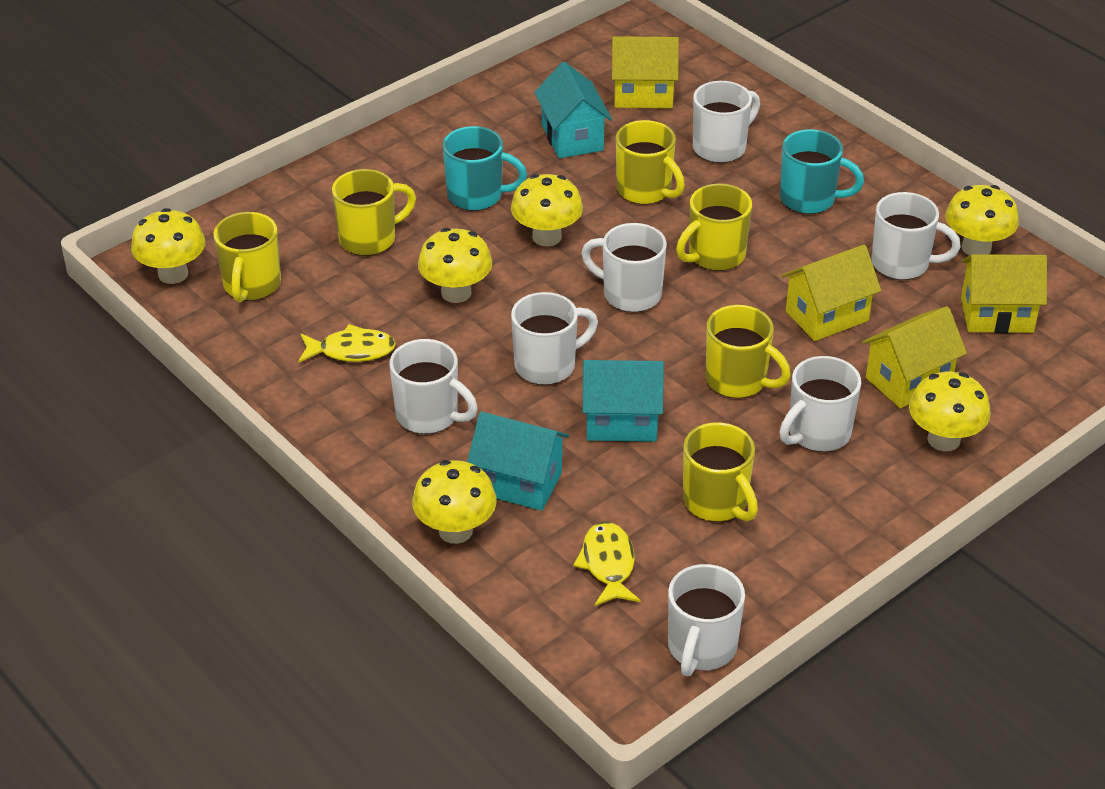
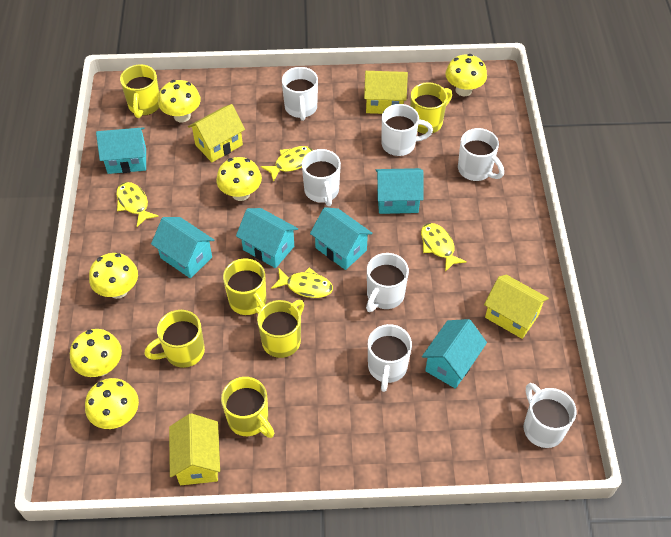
turquoise house: [467,412,569,511] [534,62,612,158] [582,360,664,442] = 3 -> [96,127,146,174] [151,217,214,278] [236,208,298,268] [310,207,373,270] [376,168,423,214] [422,319,487,389] = 6
turquoise mug: [443,126,527,211] [780,129,864,214] = 2 -> none = 0
yellow fish: [298,324,396,362] [573,521,641,606] = 2 -> [116,182,159,227] [261,146,313,182] [271,268,333,298] [421,223,467,272] = 4

